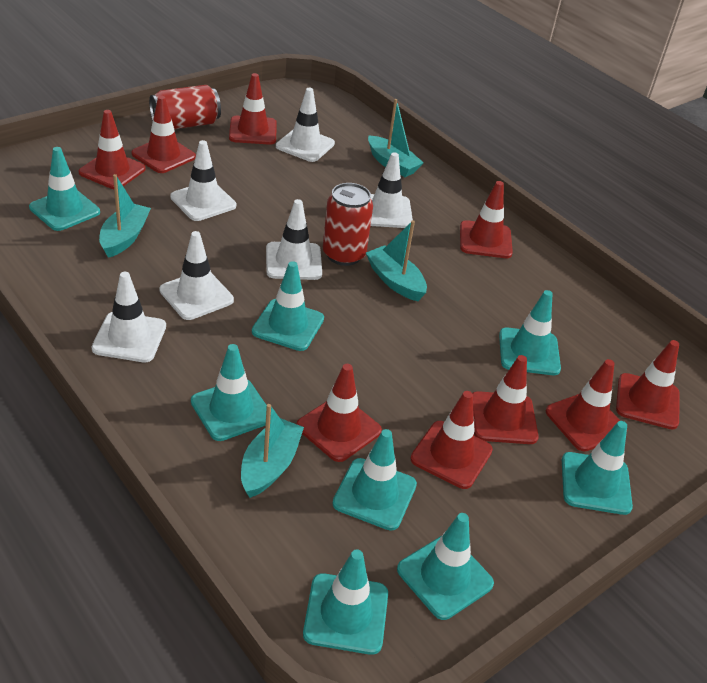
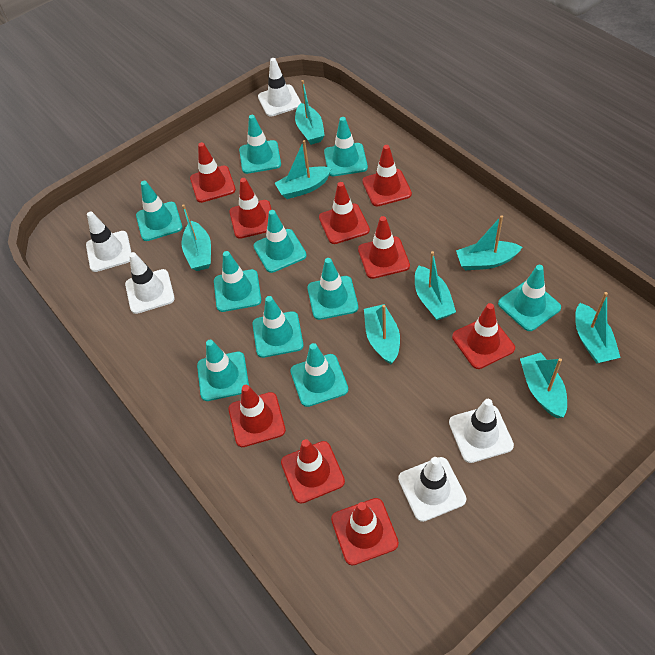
red can: [149,85,221,129] [323,183,373,266] = 2 -> none = 0
turquoise boat: [99,174,151,258] [241,404,304,498] [366,220,427,301] [368,99,424,177] = 4 -> [182,204,211,271] [275,140,332,199] [295,80,325,145] [364,304,400,364] [415,251,456,320] [456,215,522,270] [520,353,567,418] [575,292,621,364] = 8
turquoise traffic cone: [29,147,100,231] [191,344,267,441] [252,261,324,351] [303,549,388,655] [332,429,417,531] [397,513,494,620] [499,290,561,375] [562,421,633,515] = 8 -> [136,181,183,241] [197,340,249,401] [214,251,261,312] [239,115,281,174] [252,296,304,358] [254,210,307,273] [290,343,348,407] [307,258,358,320] [324,117,368,176] [498,265,561,331] = 10
white traffic cone: [91,272,166,362] [159,231,234,320] [170,140,236,221] [266,199,322,280] [276,88,335,162] [370,152,413,228] = 6 -> [86,211,132,272] [125,252,175,314] [258,58,301,117] [398,457,466,522] [449,399,514,463] = 5

